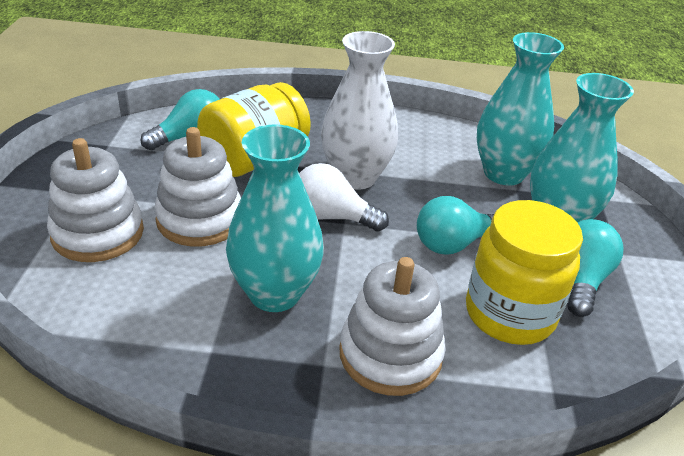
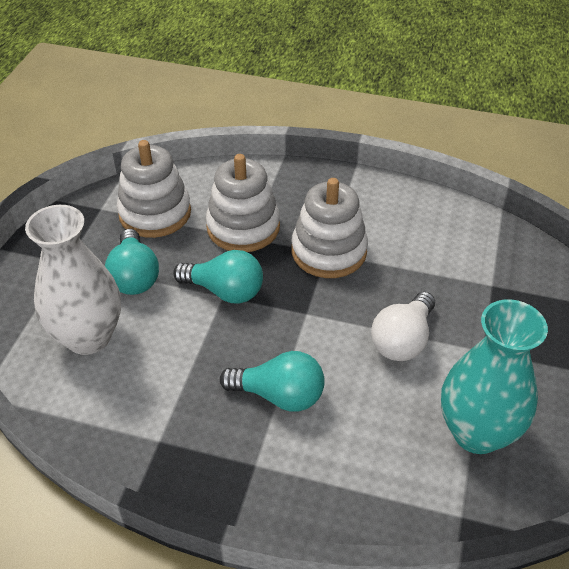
turquoise vase: [226,124,324,312] [477,32,564,185] [530,73,634,222] = 3 -> [441,299,548,454] = 1
yellow jar: [197,82,311,177] [466,200,583,345] = 2 -> none = 0

